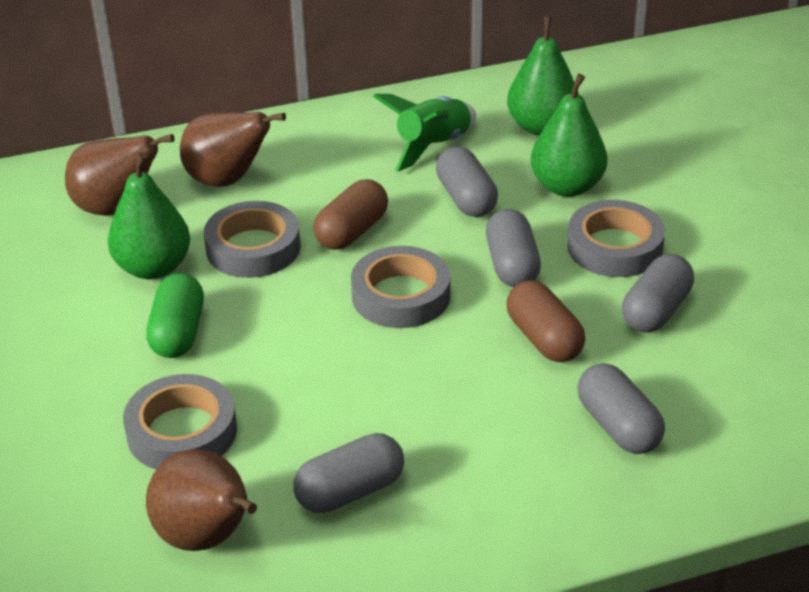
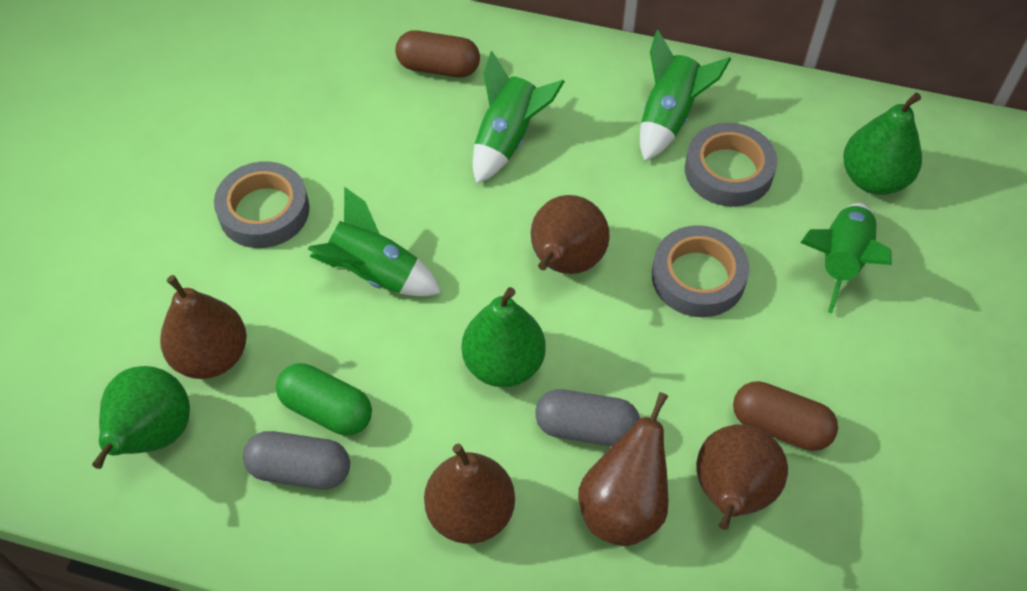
brown pear: [65,134,175,216] [146,449,257,551] [180,112,286,187] = 3 -> [160,275,247,379] [424,444,515,544] [531,195,610,274] [578,392,669,546] [696,424,788,530] = 5
green rocket: [373,94,476,172] = 1 -> [307,187,441,297] [473,51,565,184] [640,30,731,161] [800,203,892,313] = 4
grey capsule: [293,433,404,513] [436,147,498,217] [486,209,541,287] [577,363,665,454] [622,254,694,332] = 5 -> [243,431,350,490] [535,389,640,447] = 2
grey tape: [123,374,237,470] [204,201,301,278] [351,246,451,328] [567,200,665,277] = 4 -> [214,161,310,248] [652,225,749,317] [685,123,777,207] = 3

